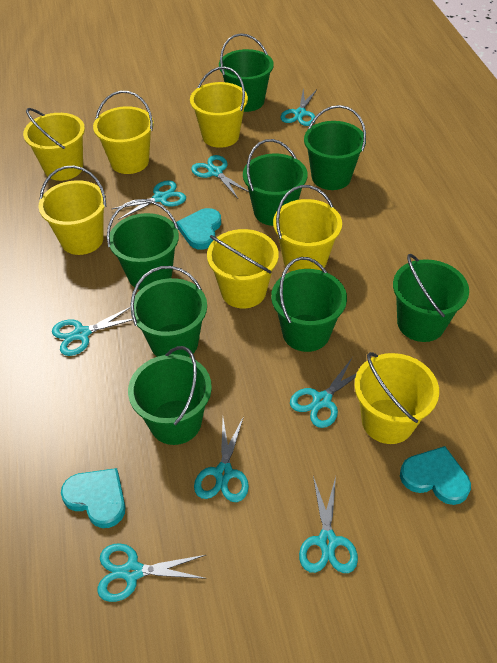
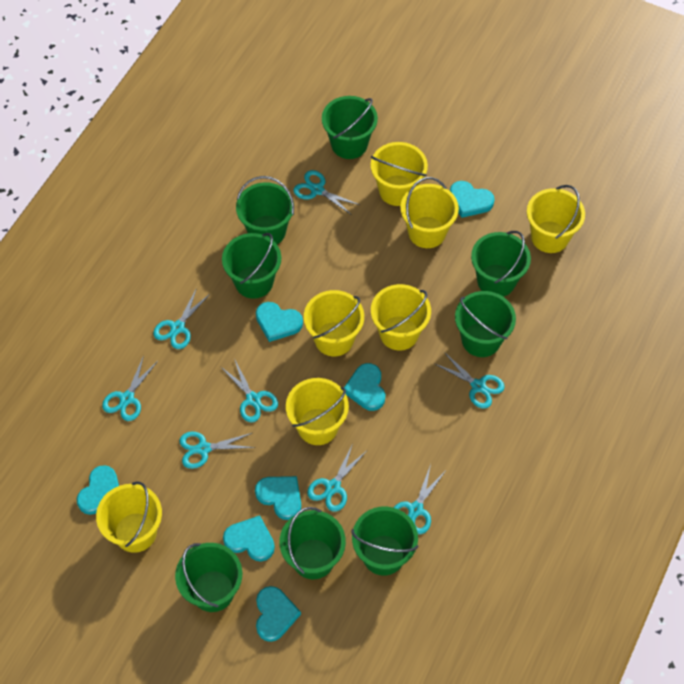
turquoise heart: [61,468,125,528] [176,208,221,250] [400,446,471,505] = 3 -> [77,465,119,515] [223,515,275,562] [255,476,301,520] [256,302,303,342] [256,586,301,642] [344,363,385,411] [450,181,495,218] = 7

